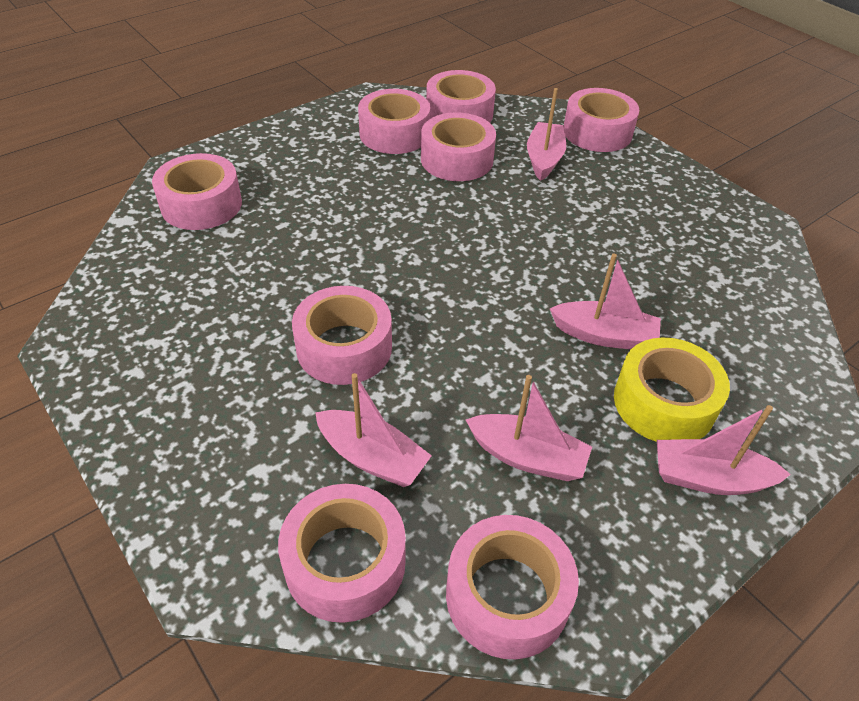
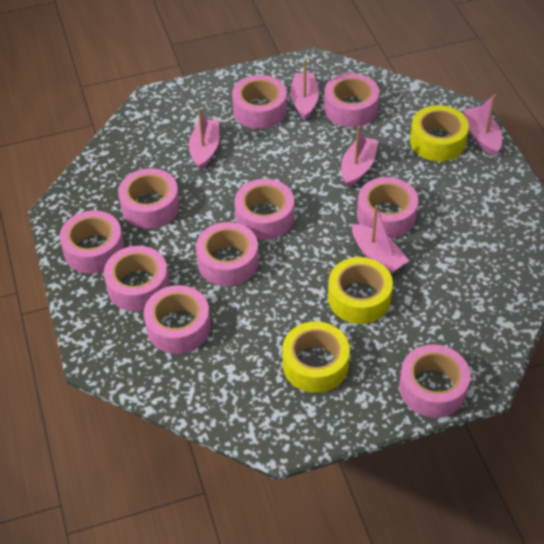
pink tape: [152,153,242,230] [278,484,406,623] [292,286,392,385] [358,89,430,154] [421,113,496,181] [426,70,496,123] [446,515,579,659] [563,88,639,152] = 8 -> [60,210,124,274] [104,246,169,311] [118,168,180,229] [144,285,211,354] [196,222,258,286] [232,75,287,129] [235,179,294,240] [324,73,379,127] [357,177,418,238] [399,344,470,418] = 10
yellow tape: [614,338,730,442] = 1 -> [282,322,350,393] [328,257,393,324] [410,105,469,161] = 3

